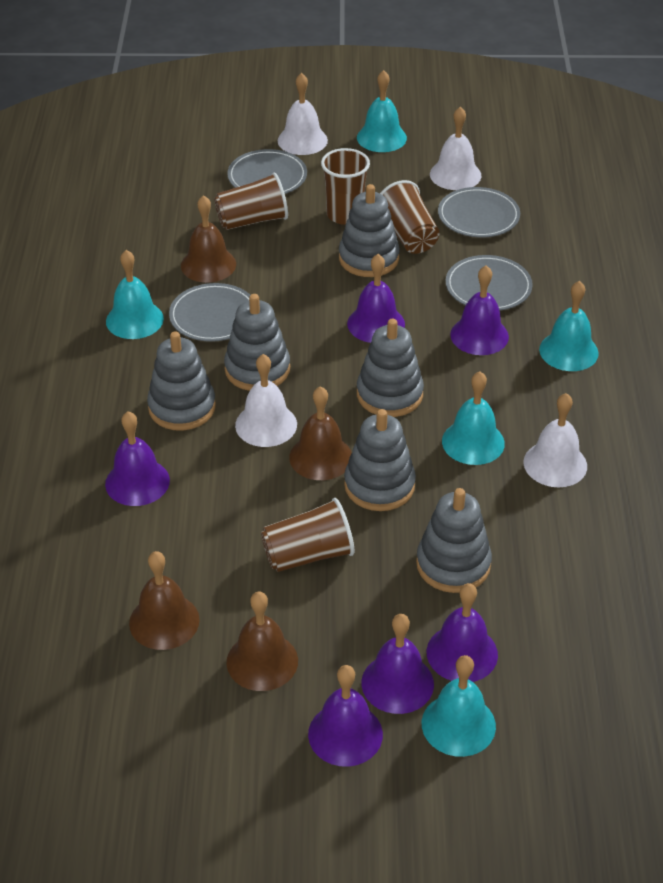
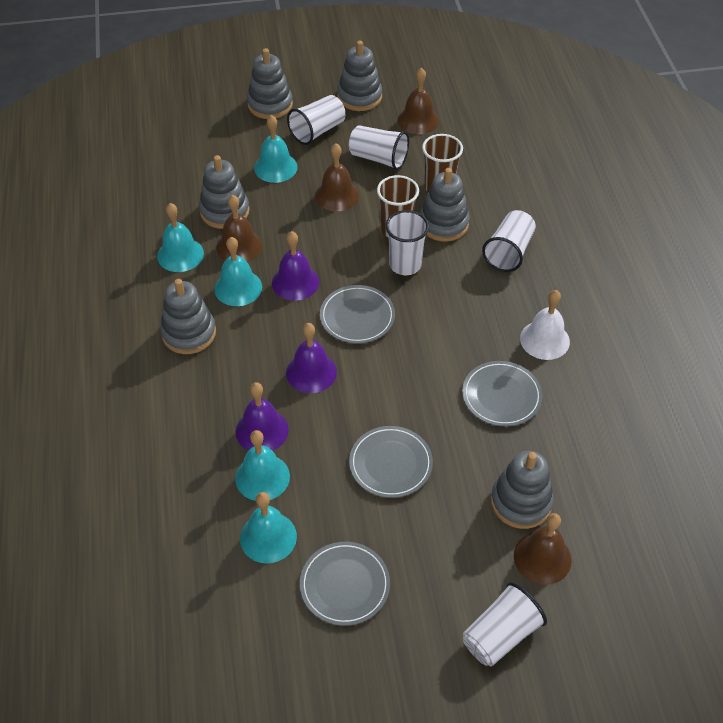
brown cup: [214,172,288,230] [261,498,354,572] [321,148,370,225] [380,180,439,254] = 4 -> [377,175,419,237] [422,134,463,192] = 2
purple bell: [105,411,170,506] [308,665,383,767] [347,254,405,343] [361,614,434,714] [427,583,498,682] [450,266,509,355] = 6 -> [236,382,289,451] [272,231,319,301] [286,323,337,393] = 3
white bell: [235,354,297,447] [278,73,328,155] [430,107,481,190] [523,393,587,487] = 4 -> [520,290,570,360] = 1
white cup: none = 0 -> [287,95,345,145] [349,125,409,170] [385,210,429,275] [463,582,547,666] [482,210,536,272] = 5

